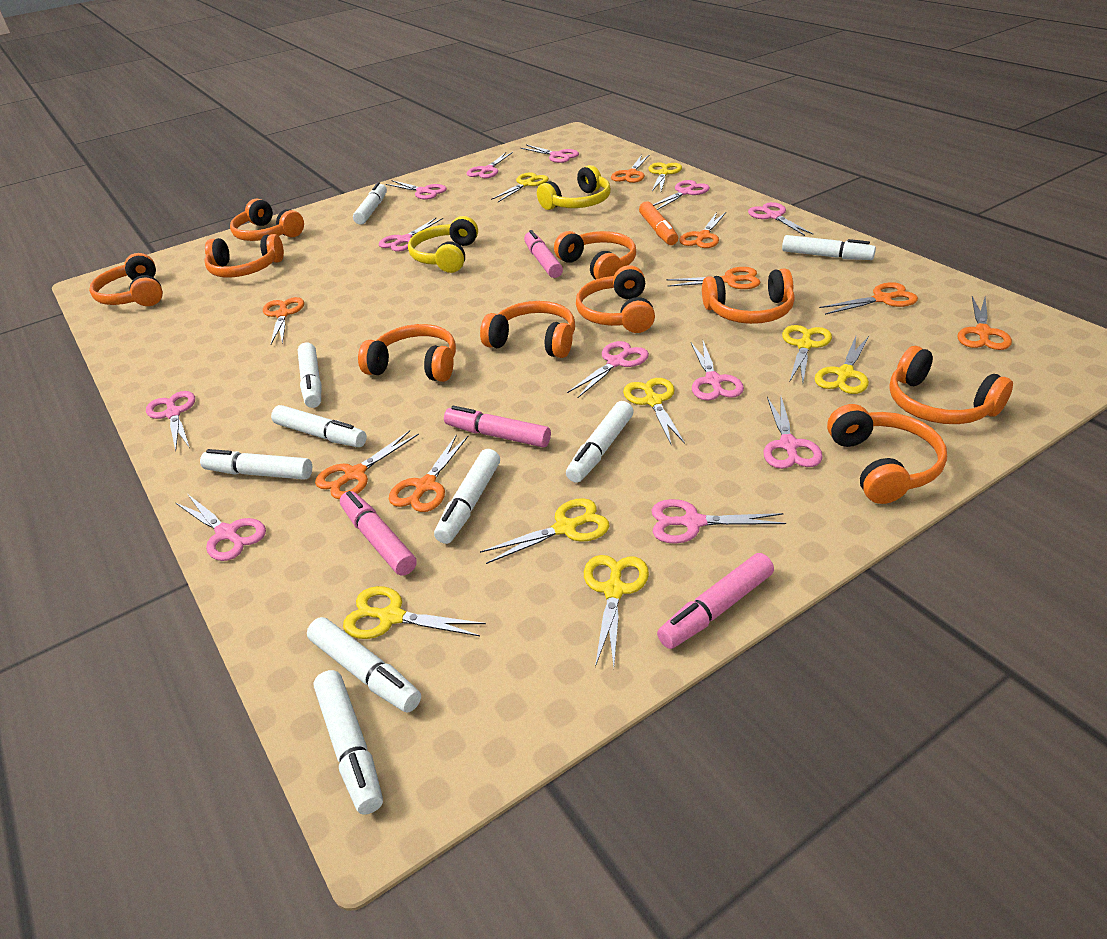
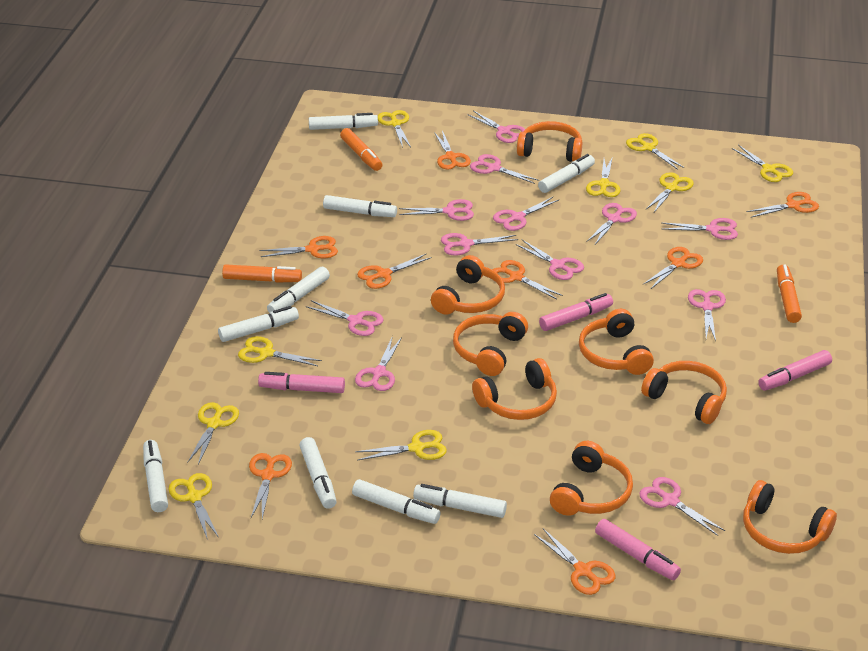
orange headphones: [89,253,163,306] [204,234,284,277] [230,199,304,241] [358,324,456,382] [480,301,575,358] [554,231,636,280] [576,265,655,333] [702,268,795,324] [827,404,947,504] [889,346,1013,424] = 10 -> [431,255,505,315] [453,312,528,376] [472,358,557,420] [517,121,582,162] [550,441,633,516] [579,309,654,375] [641,361,727,424] [743,480,837,554] = 8
orange marker: [639,202,678,245] = 1 -> [222,265,302,283] [340,128,382,171] [777,264,802,323] = 3
yellow headphones: [408,216,478,273] [537,165,611,210] = 2 -> none = 0
yellow scissors: [343,586,486,639] [480,498,609,564] [491,172,549,202] [584,555,649,667] [623,378,685,444] [649,162,682,191] [782,325,832,383] [814,336,869,394] = 8 -> [168,473,219,540] [188,402,239,465] [238,336,322,366] [355,430,447,460] [378,110,411,148] [586,156,620,197] [626,133,684,170] [646,172,694,212] [732,145,793,182] = 9

